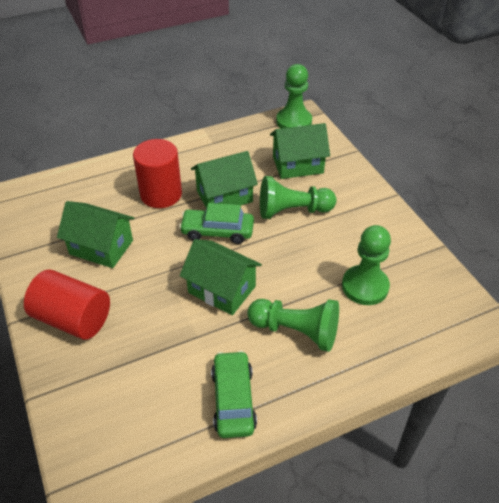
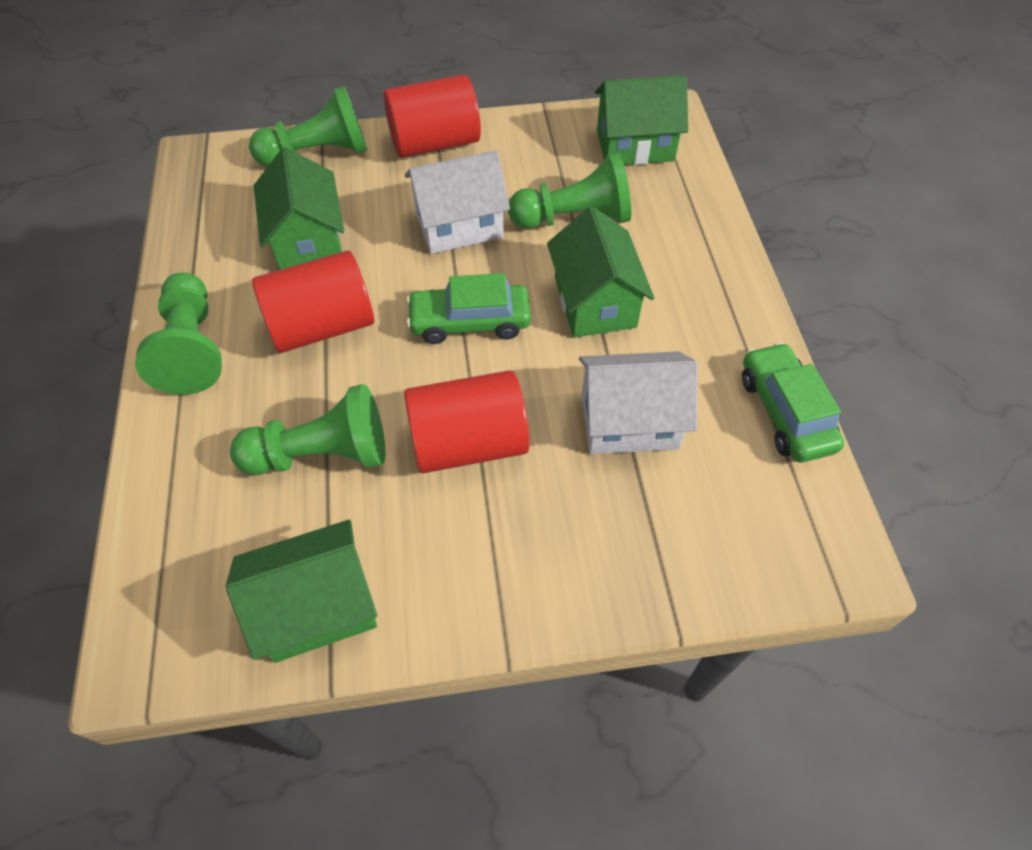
red cylinder: [24,269,110,340] [133,139,182,208] = 2 -> [252,250,374,353] [384,74,481,158] [404,370,530,473] = 3
white house: none = 0 -> [405,150,510,254] [579,351,698,454] = 2

